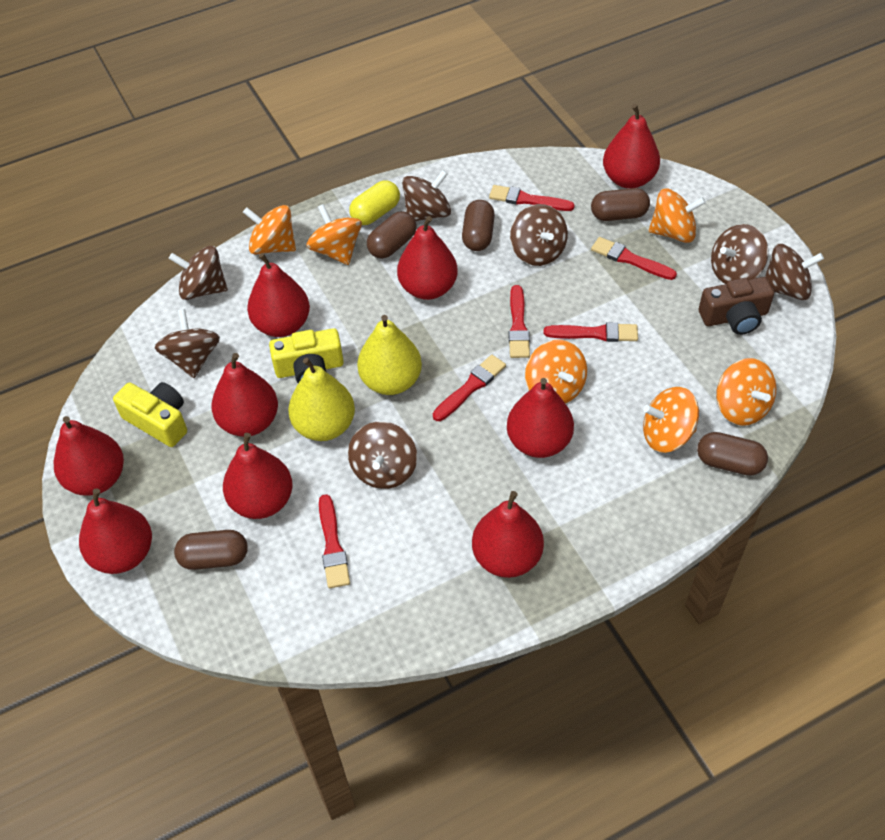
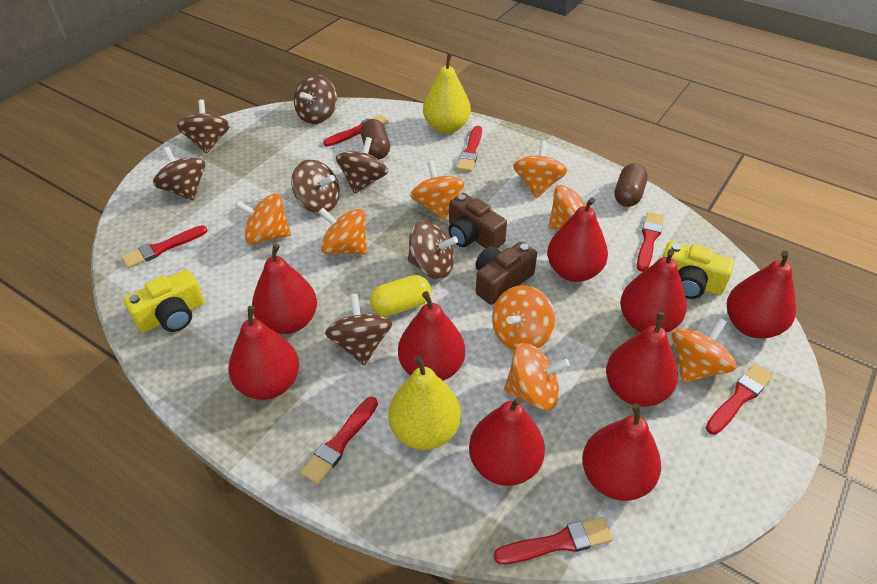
brown camera: [699,277,774,335] = 1 -> [448,193,507,248] [475,242,537,305] = 2
brown capsule: [174,530,248,570] [367,211,417,259] [462,200,495,251] [591,188,650,221] [697,432,768,476] = 5 -> [361,119,390,159] [614,163,648,207] = 2
orange spinning top: [243,205,296,255] [306,204,362,265] [525,340,587,404] [643,387,699,453] [649,188,706,243] [716,358,777,426] = 6 -> [235,193,291,245] [319,208,367,255] [410,161,464,220] [492,285,555,351] [504,343,570,410] [513,140,568,198] [548,185,600,229] [672,318,737,383] = 8
red brush: [319,494,350,588] [433,355,506,421] [489,185,575,211] [508,285,530,358] [544,322,638,342] [591,237,677,280] = 6 -> [121,225,208,268] [301,397,378,484] [323,115,389,146] [457,126,482,172] [494,517,613,564] [637,212,664,272] [706,364,773,435] = 7

